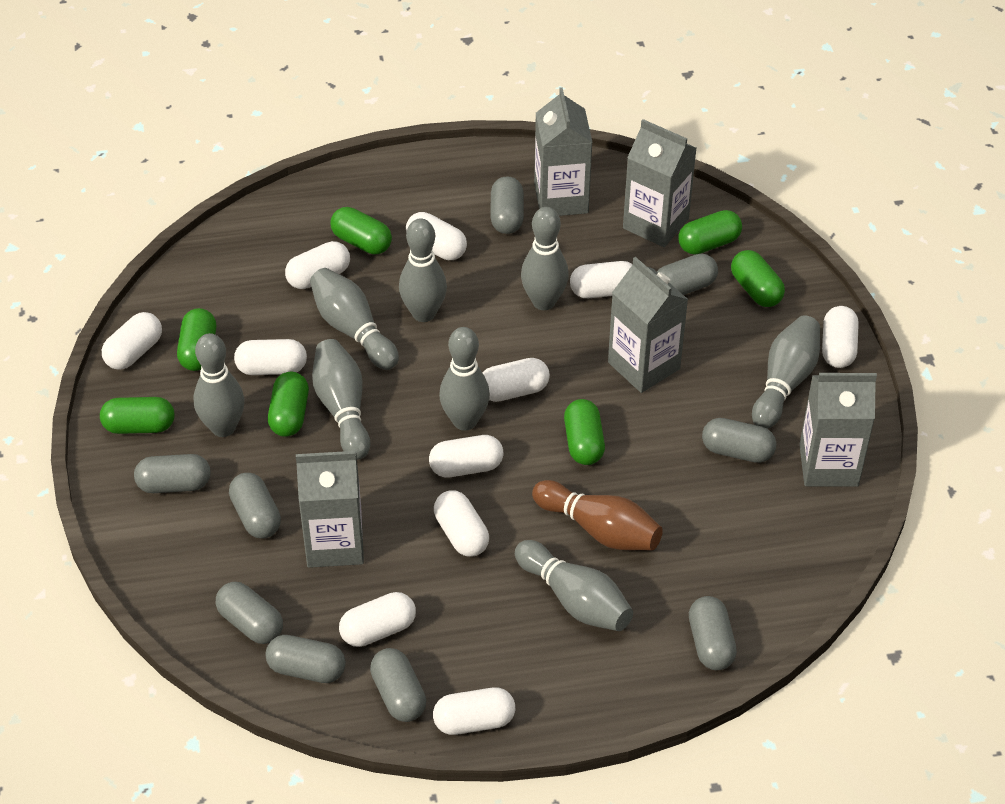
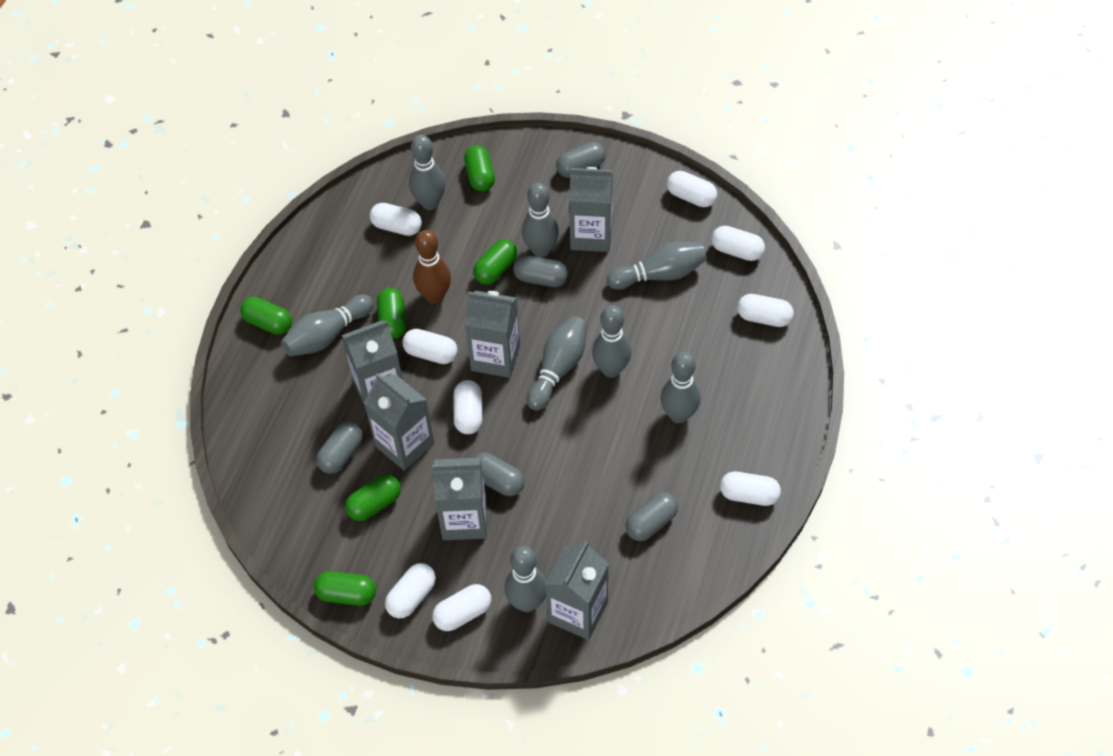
green capsule: [100,397,175,434] [177,308,216,371] [268,372,309,437] [330,207,392,254] [564,399,605,465] [678,210,742,255] [731,250,785,307] = 7 -> [240,297,292,335] [314,571,376,606] [345,474,401,521] [377,288,407,339] [464,145,495,192] [473,239,517,285] = 6
grey capsule: [134,454,211,493] [216,582,283,644] [229,473,281,539] [265,635,346,683] [370,648,426,722] [490,176,524,234] [657,254,718,295] [689,596,737,670] [702,418,776,463] = 9 -> [316,422,363,474] [473,453,524,496] [513,255,568,287] [556,142,605,178] [625,492,678,541] = 5
grey carton: [296,451,364,568] [534,87,593,216] [608,257,689,393] [623,119,696,247] [799,373,877,487] = 5 -> [342,320,403,409] [364,373,434,471] [432,457,487,540] [465,291,520,378] [545,541,609,640] [569,167,613,252] = 6
white capsule: [102,312,162,370] [234,339,307,375] [285,241,350,289] [339,592,416,647] [406,212,467,260] [429,435,504,477] [433,687,515,735] [434,490,489,557] [482,358,550,402] [570,261,633,298] [822,306,859,368] = 11 -> [370,203,422,236] [385,563,436,618] [402,329,458,364] [432,584,491,631] [454,380,482,434] [667,171,717,207] [711,226,765,261] [720,472,781,506] [737,294,794,327] = 9

